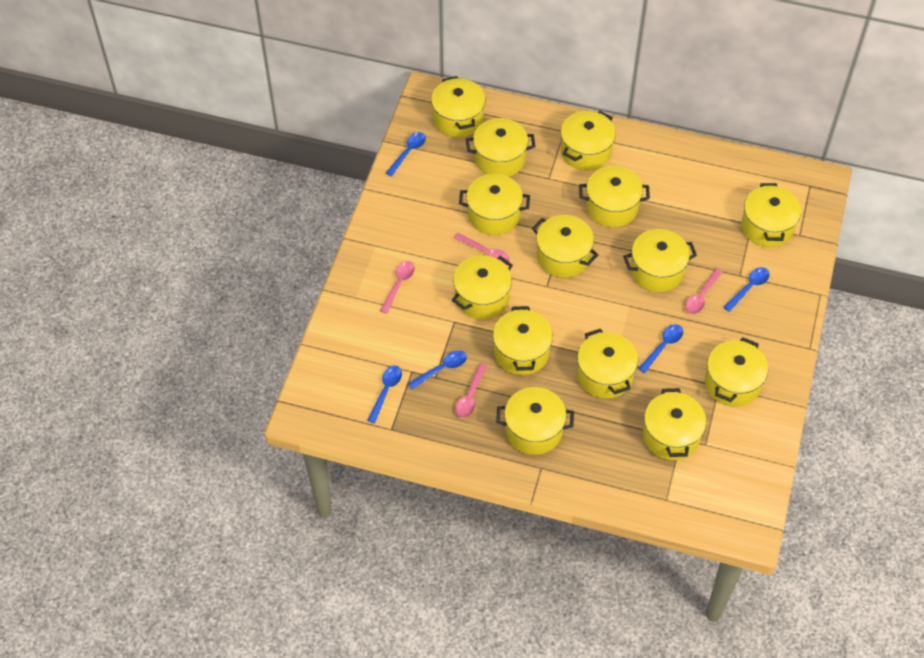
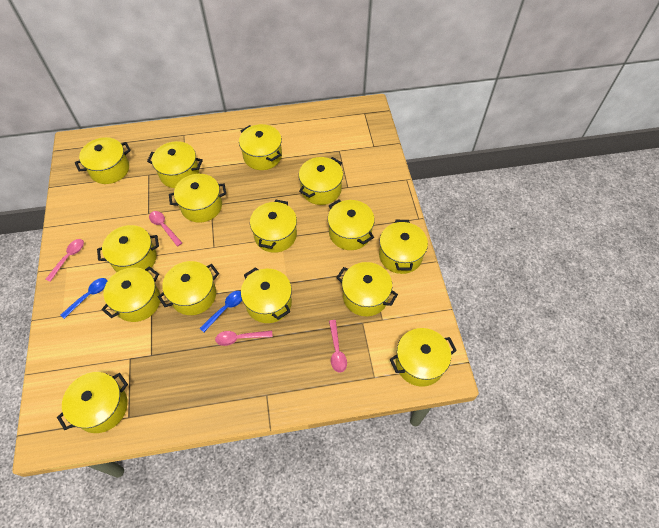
blue spoon: [367,365,402,423] [386,132,426,177] [408,350,467,389] [638,324,683,373] [724,267,770,312] = 5 -> [61,278,107,319] [200,291,242,332] = 2
yellow pot: [431,76,485,137] [452,255,513,319] [459,174,530,235] [466,118,535,177] [493,306,553,375] [496,387,574,455] [532,215,598,278] [561,111,616,171] [577,329,638,399] [579,166,650,227] [623,229,697,292] [643,388,706,460] [705,337,768,407] [741,183,801,248] = 14 -> [57,372,128,433] [75,137,131,184] [97,225,159,272] [101,266,160,322] [147,141,203,188] [158,261,219,315] [169,174,226,223] [239,124,282,170] [241,267,292,323] [250,199,297,253] [299,157,343,205] [328,199,375,250] [336,262,398,316] [379,220,428,274] [390,328,457,387] = 15

